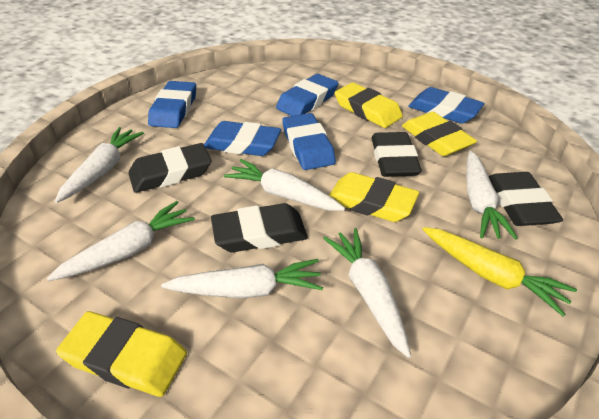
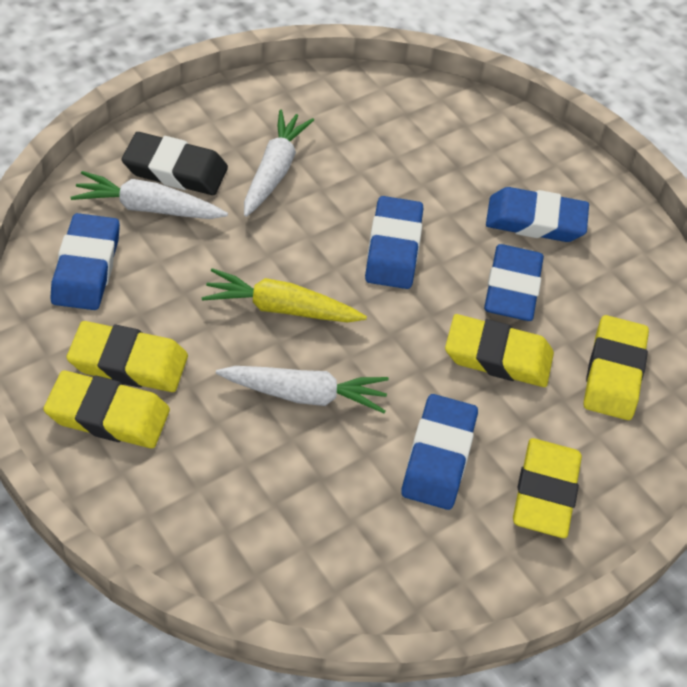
black eraser: [128,143,212,193] [211,203,308,252] [371,132,422,177] [489,172,563,226] = 4 -> [122,132,228,195] = 1
white carrot: [47,201,195,281] [55,127,144,203] [161,259,323,298] [224,159,345,211] [323,228,411,358] [466,151,517,240] = 6 -> [71,171,228,219] [216,366,389,413] [244,110,314,217] = 3
yellow eraser: [56,311,187,397] [329,172,419,222] [334,83,403,128] [402,112,477,156] = 4 -> [43,371,170,448] [67,321,188,392] [445,314,554,387] [513,438,582,538] [584,315,649,420] = 5

